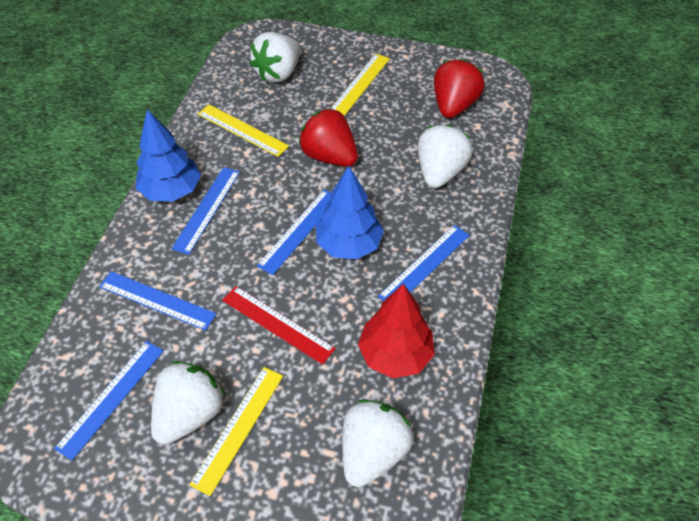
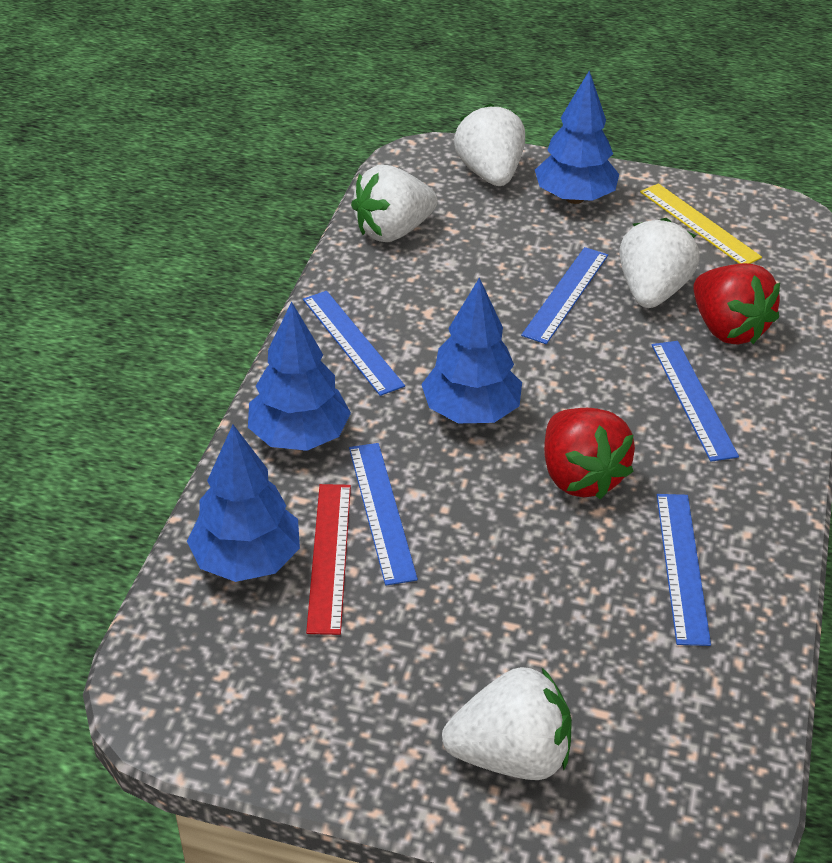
blue tree: [136,109,201,202] [316,166,384,260] = 2 -> [187,425,300,582] [248,302,351,451] [421,277,522,423] [535,71,619,204] = 4
red tree: [358,284,435,378] = 1 -> none = 0
yellow ruler: [190,367,283,496] [198,105,289,157] [331,54,390,116] = 3 -> [640,183,762,264] = 1

